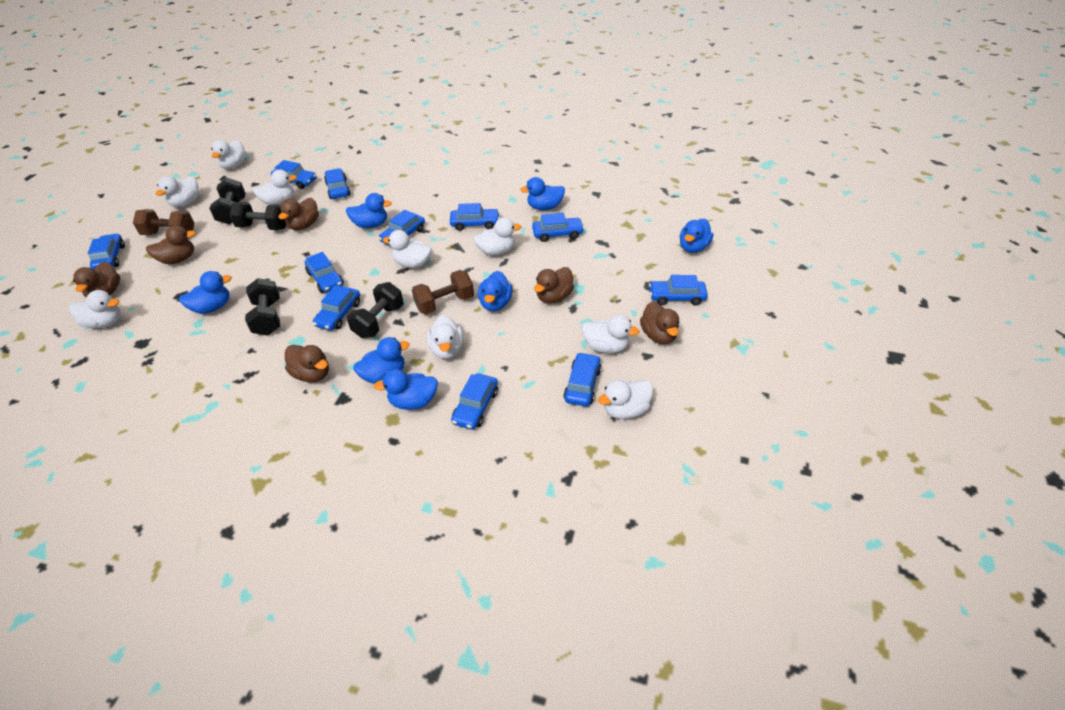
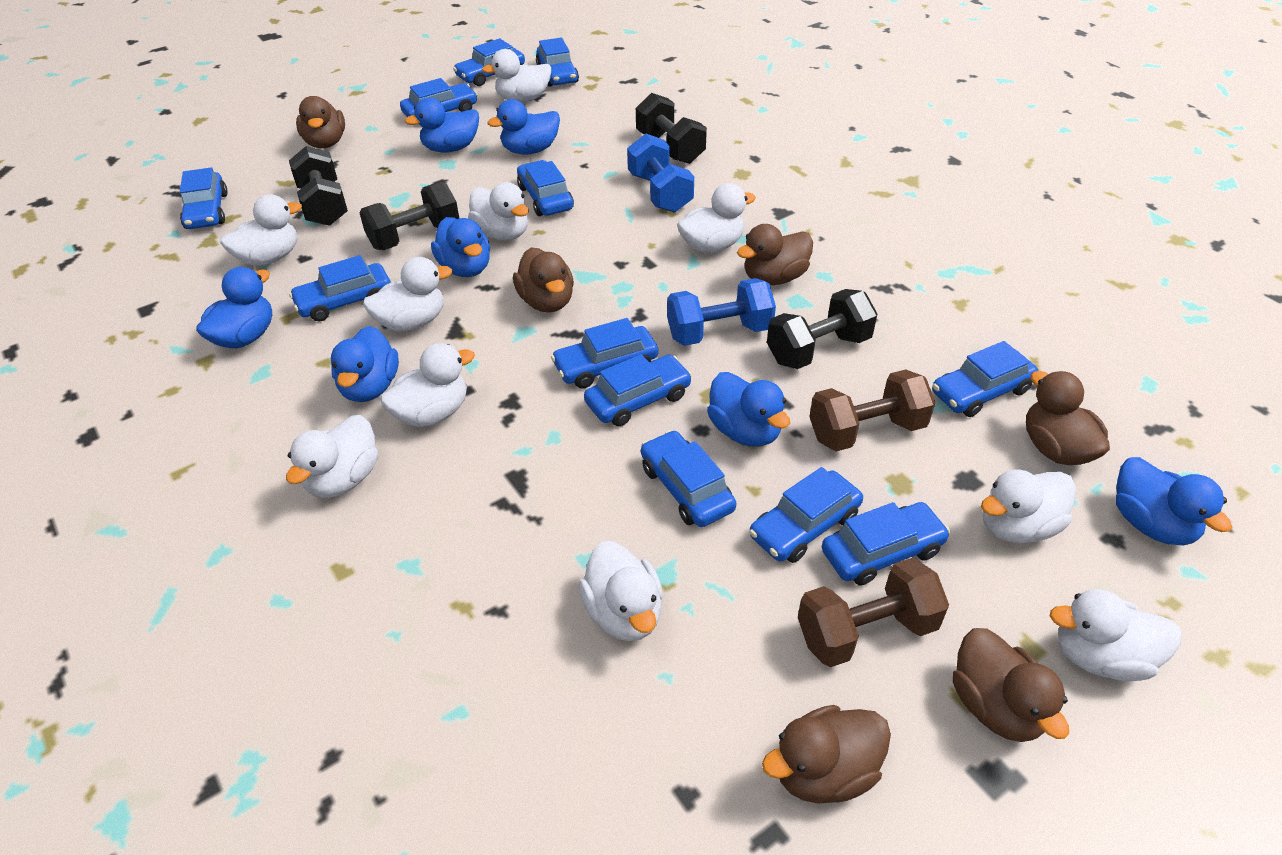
blue car: [88,233,125,270] [271,160,317,189] [305,252,344,293] [313,285,360,331] [324,168,351,199] [379,210,425,246] [450,203,499,231] [451,373,498,430] [532,213,584,242] [564,352,601,406] [649,275,708,306] = 11 -> [180,167,228,229] [289,255,391,321] [400,78,478,117] [453,38,525,86] [517,160,574,216] [536,37,579,87] [551,318,658,389] [584,354,692,426] [641,430,736,527] [749,467,863,563] [822,502,950,586] [932,341,1038,417] = 12
blue dumbbell: none = 0 -> [627,134,694,213] [667,278,776,346] = 2
white duck: [69,290,121,328] [156,176,199,207] [211,140,246,169] [253,170,297,205] [383,230,432,268] [427,315,464,359] [473,217,522,255] [582,315,639,353] [598,380,653,419] = 9 -> [220,194,302,266] [286,415,378,498] [363,257,452,331] [381,343,475,427] [468,182,529,240] [482,49,551,102] [579,541,663,641] [677,183,756,253] [981,469,1076,543] [1050,589,1182,681] = 10

